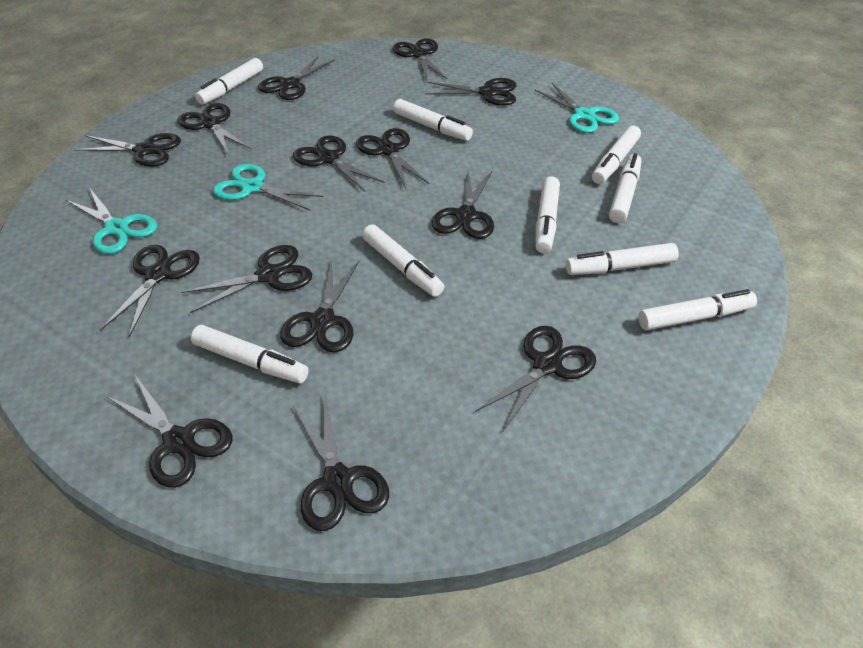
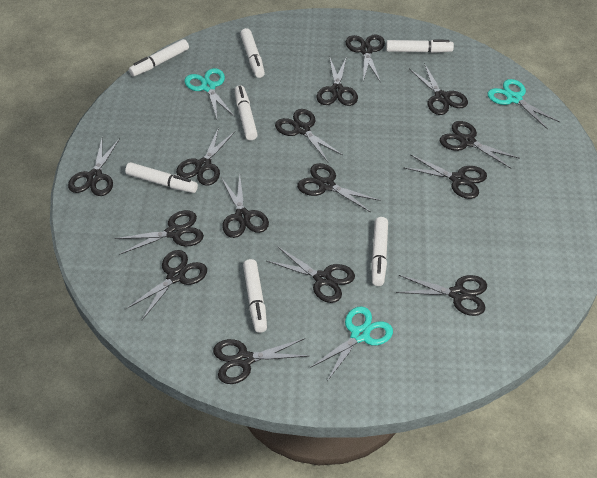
black scissors: [74,133,181,167] [100,245,200,337] [106,375,232,488] [178,103,251,155] [181,245,312,313] [258,56,335,100] [280,259,359,352] [292,394,389,531] [293,135,385,192] [356,128,429,189] [393,38,447,80] [425,78,516,106] [431,171,494,239] [475,326,596,433] = 14 -> [68,138,120,196] [115,210,204,255] [126,250,207,320] [176,127,235,186] [213,338,308,384] [221,175,269,238] [267,246,355,303] [275,109,343,162] [297,163,380,212] [317,56,358,106] [346,35,385,83] [396,275,487,316] [403,154,487,199] [409,63,468,115] [440,121,520,169] = 15
white marker: [191,325,309,384] [195,58,263,105] [362,224,444,297] [393,99,473,141] [535,176,560,253] [566,243,679,275] [592,125,641,184] [609,153,641,223] [638,289,757,331] = 9 -> [125,162,198,193] [129,39,189,76] [235,85,258,140] [240,28,265,78] [243,259,267,333] [371,217,388,286] [386,40,454,53] = 7

